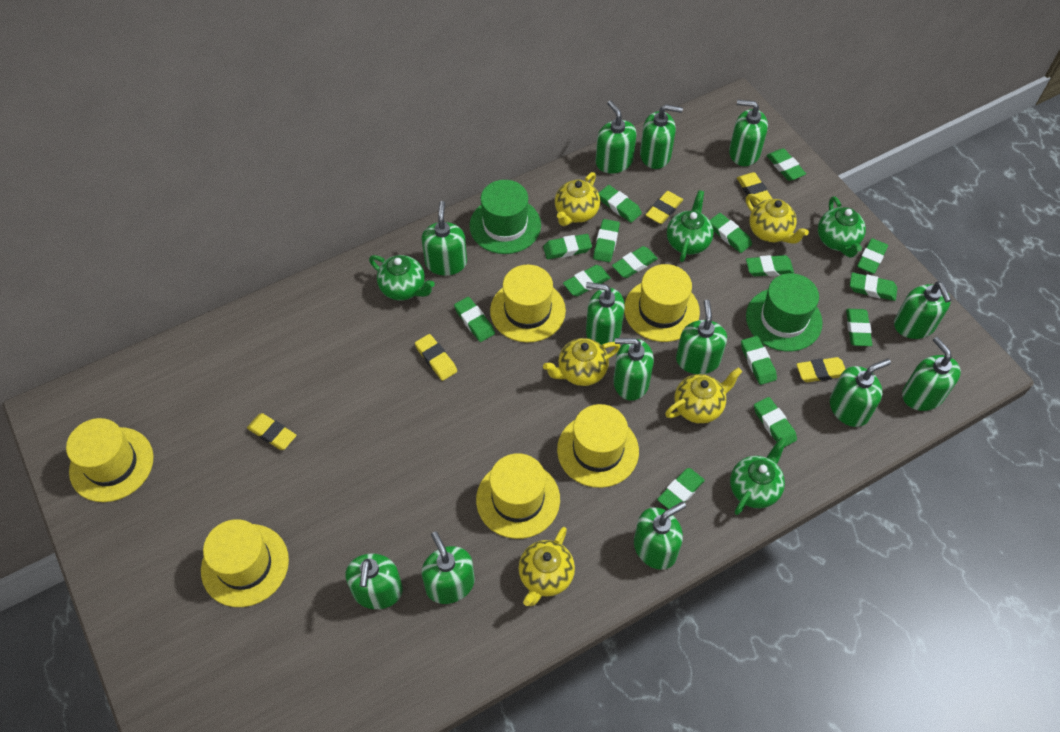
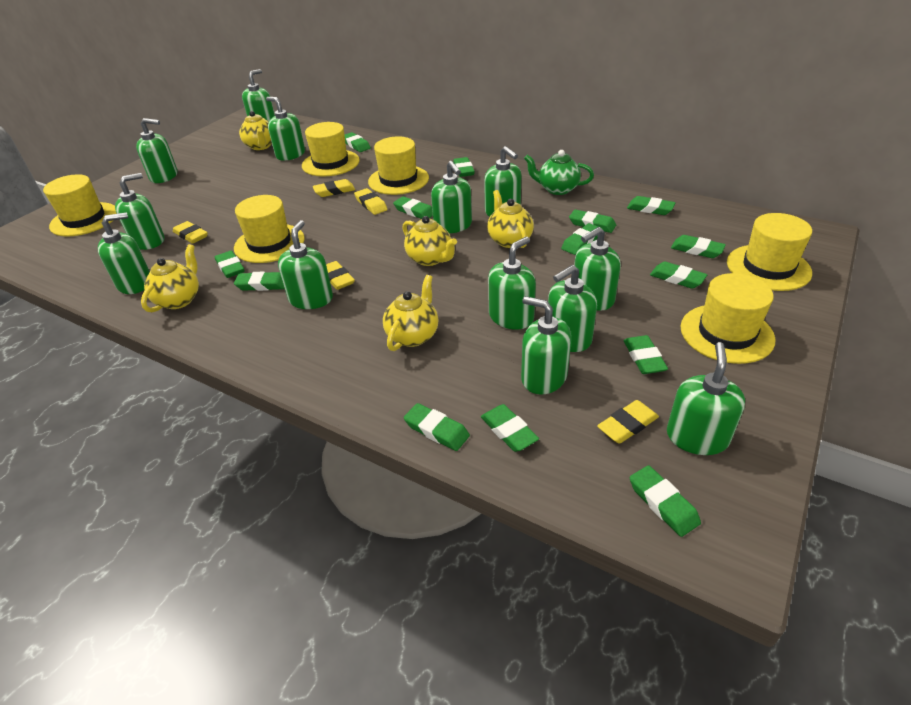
green eraser: [454,297,495,342] [543,234,592,259] [563,265,611,296] [593,219,620,262] [599,185,642,223] [612,246,658,278] [657,468,705,509] [709,213,752,253] [741,336,777,385] [746,255,794,276] [754,397,797,447] [766,148,806,181] [846,309,872,346] [850,273,897,301] [857,238,888,274] = 15 -> [215,251,244,278] [234,272,285,291] [345,132,371,152] [393,196,433,219] [404,403,470,451] [453,157,475,177] [481,404,539,452] [561,223,603,255] [569,209,616,233] [624,335,668,374] [627,196,675,215] [630,465,701,537] [650,262,707,289] [671,235,726,258] = 14
green hat: [469,180,541,254] [746,273,823,352] = 2 -> none = 0
green teapot: [369,255,435,300] [667,190,714,262] [730,437,787,515] [818,196,866,258] = 4 -> [524,150,594,195] = 1

